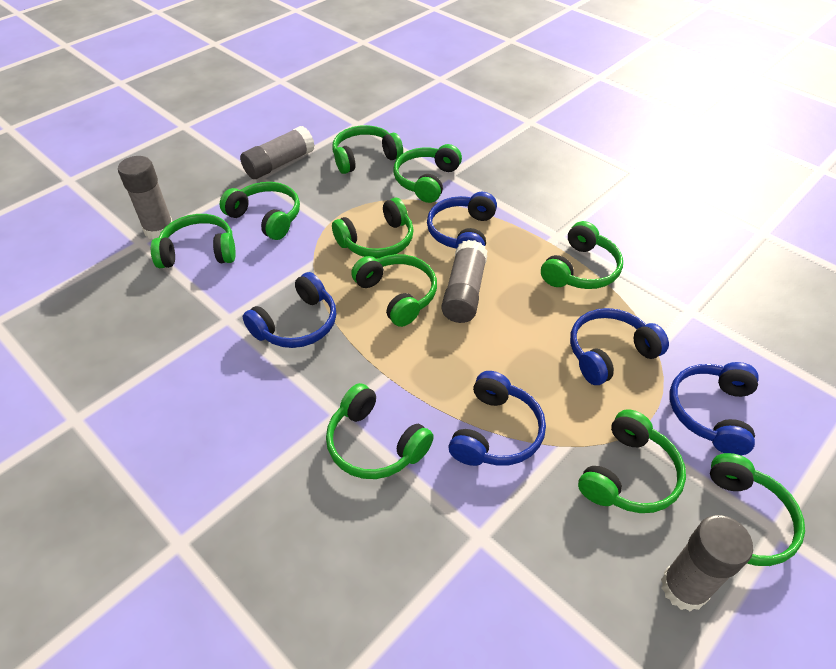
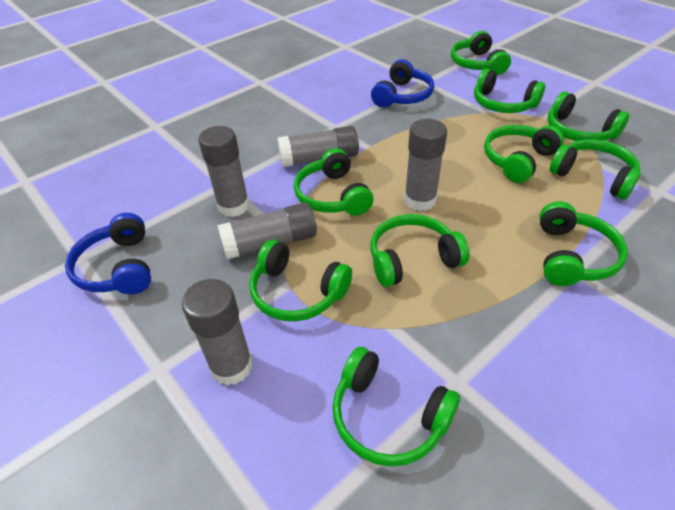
blue headphones: [243,272,336,348] [427,192,497,248] [449,371,546,466] [570,308,669,385] [670,362,759,455] = 5 -> [65,213,151,294] [371,59,434,108] = 2
grey glue stick: [118,156,173,239] [240,126,315,179] [441,240,488,323] [661,515,753,612] = 4 -> [182,279,253,386] [198,126,250,217] [217,202,317,260] [277,126,359,167] [404,119,447,211] = 5

